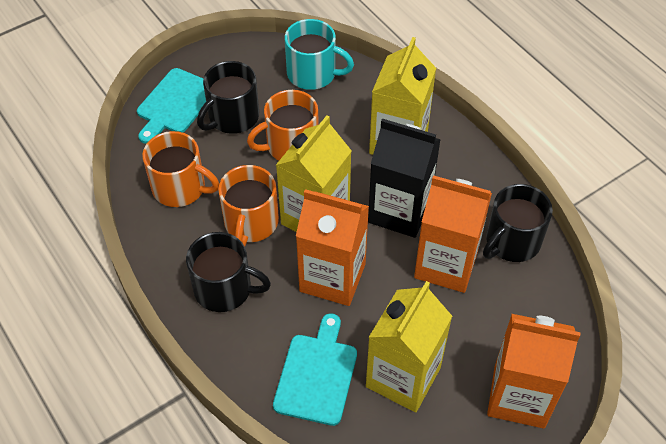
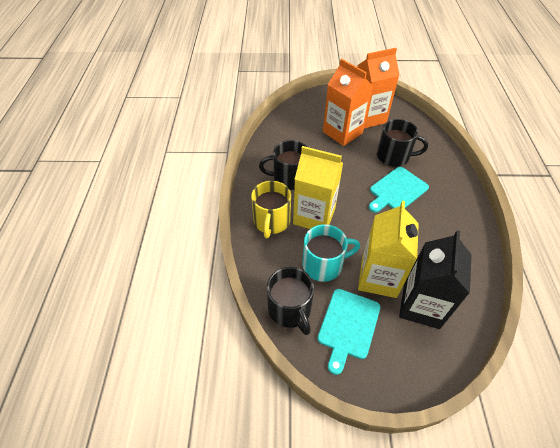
orange carton: [296,189,369,306] [414,175,492,293] [487,314,581,428] = 3 -> [323,59,373,146] [357,48,400,129] = 2
orange mug: [142,131,219,207] [218,165,279,246] [247,90,318,160] = 3 -> none = 0
yellow carton: [276,115,352,232] [366,281,452,412] [369,37,436,155] = 3 -> [293,146,343,229] [358,201,419,298] = 2
yellow mug: none = 0 -> [251,181,291,238] = 1

